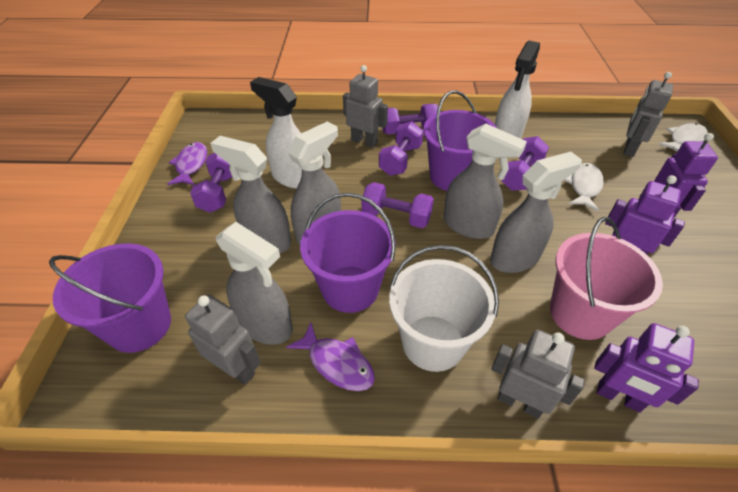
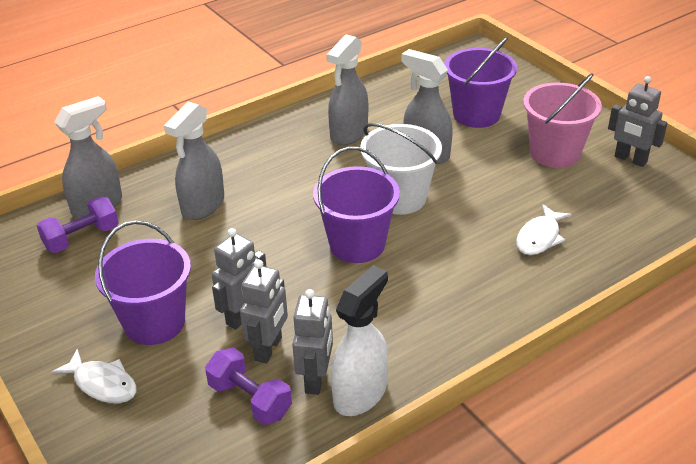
grey spray bottle: [210,136,291,253] [216,222,293,345] [288,121,341,245] [444,124,527,239] [490,152,582,273] = 5 -> [54,96,122,218] [164,102,224,220] [326,34,368,145] [401,49,453,164] = 4
purple dumbbell: [190,153,232,213] [362,182,434,228] [379,121,423,176] [382,104,438,135] [501,136,549,191] = 5 -> [37,197,118,253] [205,348,292,425] = 2
purple fish: [167,142,207,185] [286,322,375,391] = 2 -> none = 0
purple robot: [594,323,699,412] [605,175,685,254] [654,133,718,219] = 3 -> none = 0
white spray bottle: [250,77,302,189] [495,41,540,139] = 2 -> [331,265,388,416] = 1

